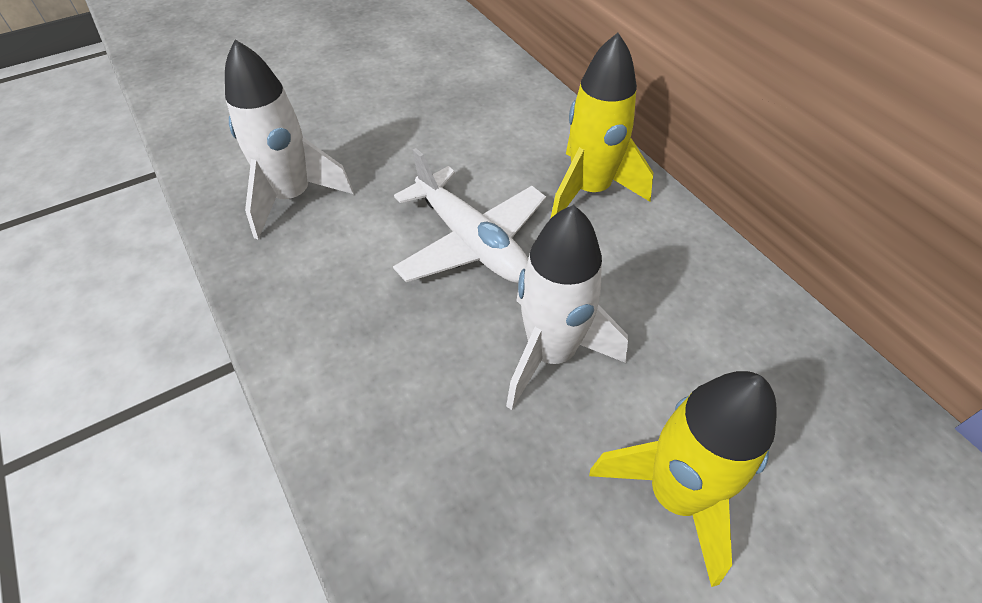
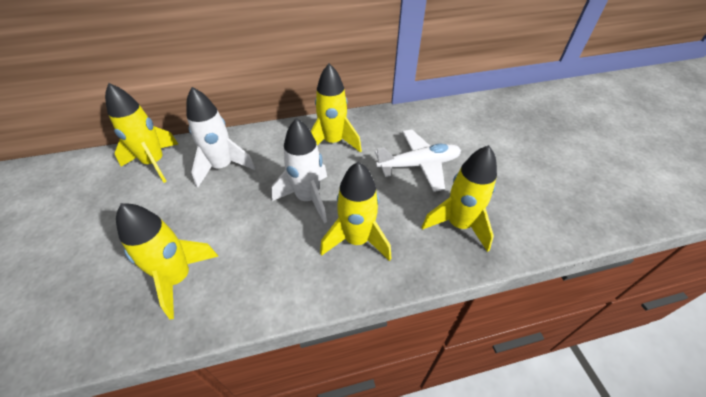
yellow rocket: [550,33,653,219] [589,371,777,587] = 2 -> [105,83,178,183] [116,203,218,319] [311,63,362,153] [320,162,391,261] [422,145,497,252] = 5

